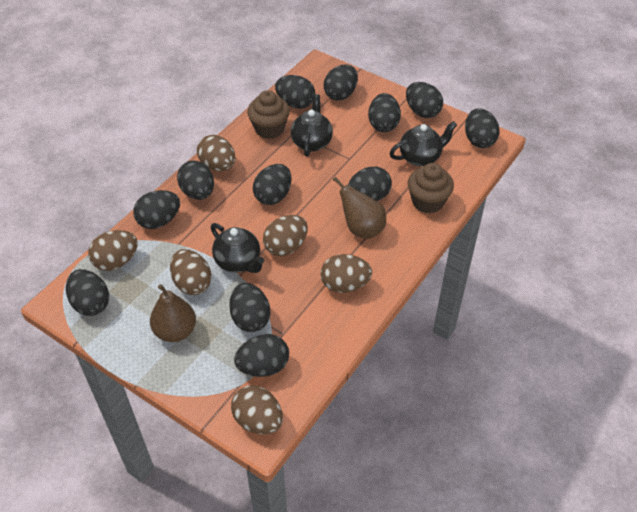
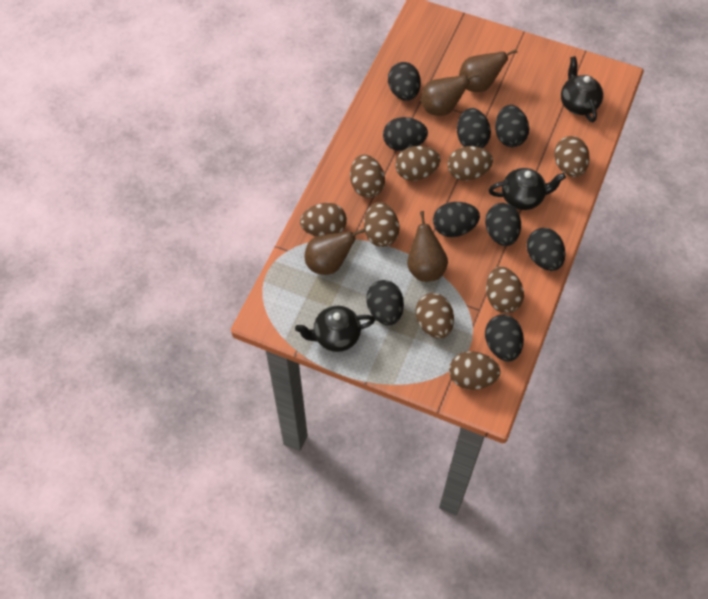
black egg: [66,269,109,316] [133,190,180,229] [177,161,214,200] [229,283,270,332] [234,334,289,377] [253,164,291,205] [275,75,315,109] [323,64,358,101] [348,167,392,201] [368,93,401,132] [406,82,443,118] [465,108,500,148] = 12 -> [366,280,404,326] [383,117,428,151] [388,62,421,101] [433,202,480,237] [457,108,491,148] [485,203,521,246] [485,315,524,361] [495,105,529,147] [527,228,566,271] = 9
brown cupcake: [247,90,290,139] [408,163,454,214] = 2 -> none = 0
brown egg: [88,230,138,271] [170,249,212,295] [197,135,235,171] [231,385,283,435] [263,215,308,256] [321,254,372,293] = 6 -> [300,203,347,237] [350,154,385,198] [364,202,400,247] [395,146,440,181] [415,293,454,339] [448,146,493,181] [449,351,501,390] [486,266,524,313] [554,136,590,177] = 9
brown pear: [150,284,196,342] [333,177,386,239] = 2 -> [305,228,365,275] [407,211,448,282] [421,73,479,116] [459,49,518,92] = 4

